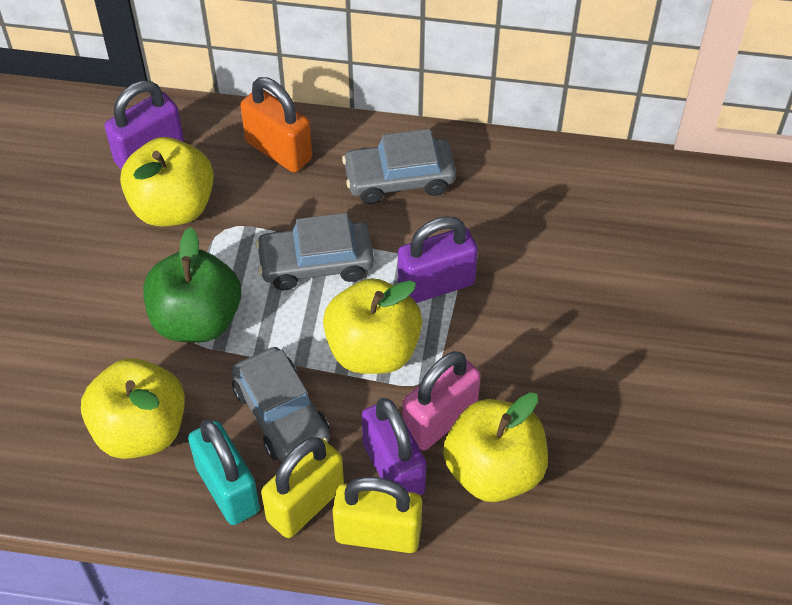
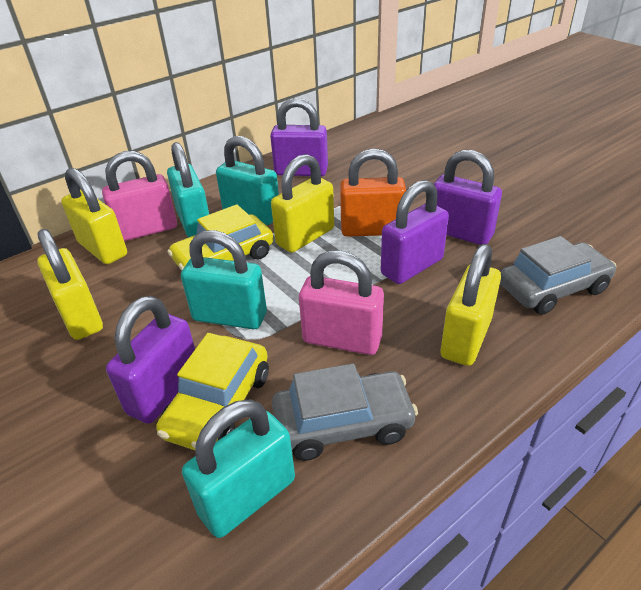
green apple: [143,227,241,343] = 1 -> none = 0
grey car: [232,347,330,462] [255,213,374,290] [342,129,456,204] = 3 -> [272,363,418,461] [500,236,616,315] = 2
pink padlock: [402,351,481,450] = 1 -> [102,151,177,241] [299,251,384,355] = 2
purple padlock: [104,81,184,170] [361,398,426,496] [398,216,478,303] = 3 -> [106,296,195,424] [270,98,328,176] [381,180,449,284] [434,150,502,245] = 4
turquoise padlock: [188,420,260,525] = 1 -> [167,142,209,237] [181,230,267,329] [182,400,295,538] [216,136,279,225] = 4
yellow apple: [81,358,185,459] [120,137,214,226] [323,278,422,374] [443,392,548,502] = 4 -> none = 0
yellow car: none = 0 -> [156,333,269,451] [168,204,273,270] = 2
yellow padlock: [261,437,344,538] [332,477,422,553] = 2 -> [37,229,103,340] [61,168,127,264] [271,154,334,253] [441,244,501,366] = 4

